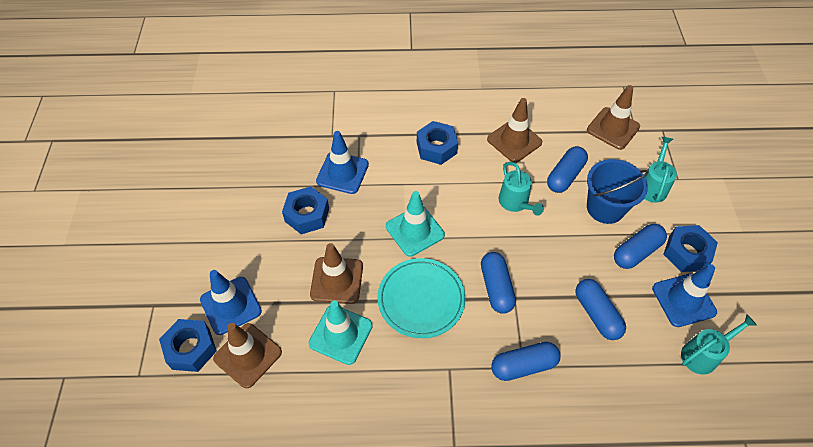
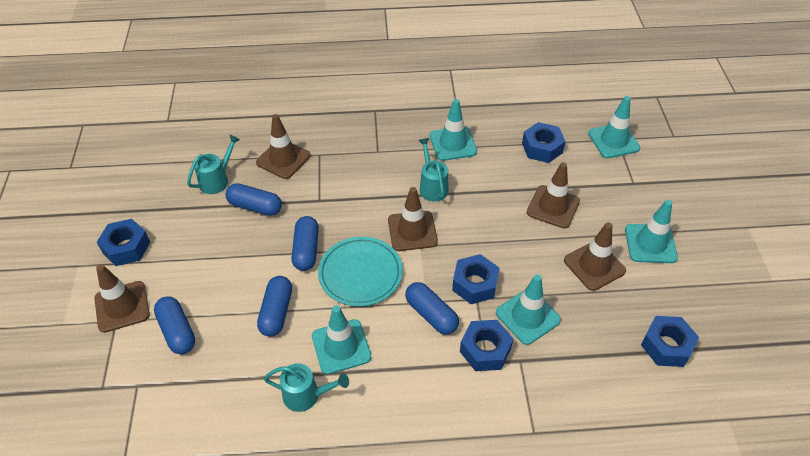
blue bucket: [587,159,649,224] = 1 -> none = 0
blue nut: [159,319,217,372] [282,186,329,234] [417,121,458,165] [663,225,718,272] = 4 -> [97,219,150,266] [452,254,499,304] [460,320,513,371] [522,122,566,163] [641,316,699,367] = 5
blue traffic cone: [200,270,262,335] [316,131,369,194] [652,264,717,327] = 3 -> none = 0
brown traffic cone: [213,323,282,388] [310,243,363,304] [487,98,542,163] [587,85,640,150] = 4 -> [94,264,150,333] [256,114,310,179] [388,187,438,251] [527,162,580,229] [564,222,626,291] = 5
turquoise traffic cone: [309,301,373,365] [386,191,445,257] = 2 -> [312,306,371,374] [430,99,477,161] [496,274,561,345] [588,96,640,158] [625,200,678,263] = 5

